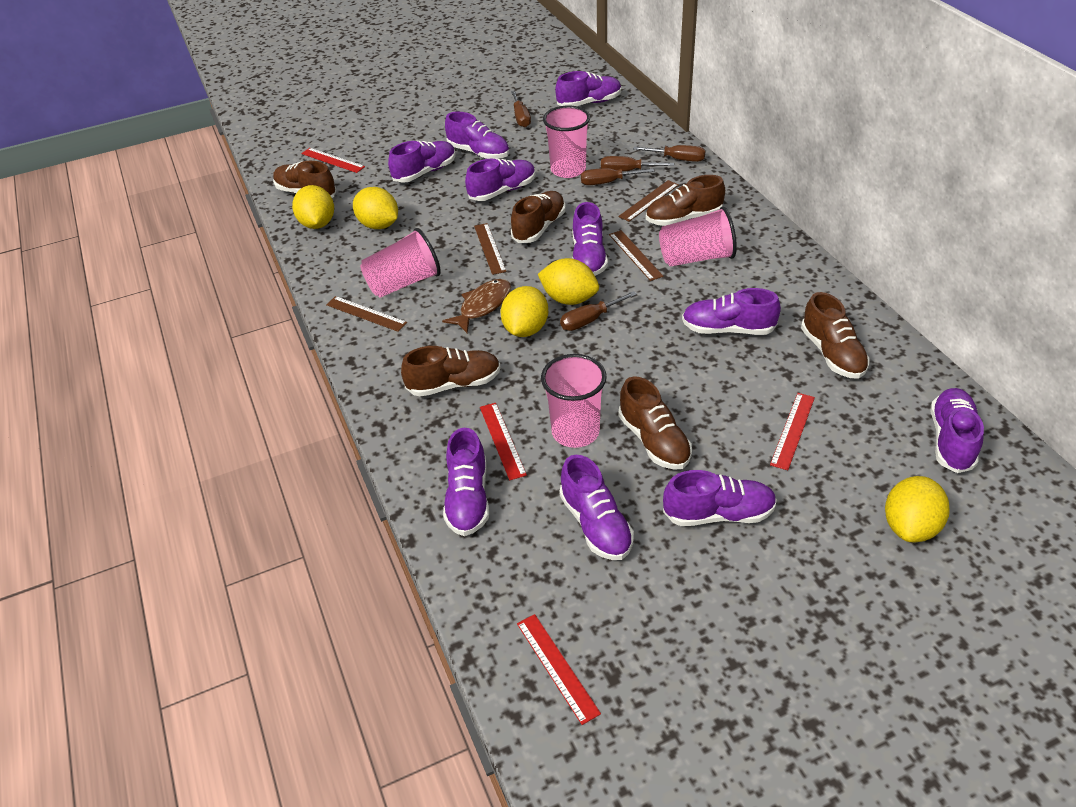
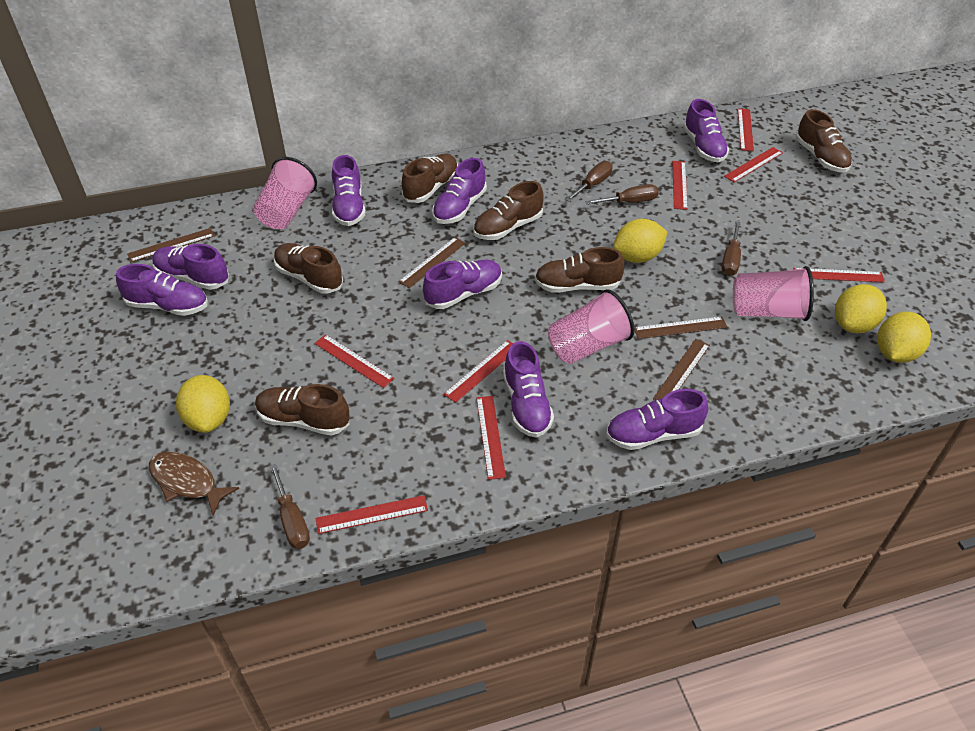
brown screwdriver: [511,91,531,127] [560,291,637,331] [581,168,654,185] [601,156,674,171] [633,145,706,162] = 5 -> [270,464,310,549] [565,161,613,202] [585,184,659,205] [722,221,741,276] = 4
pink cup: [360,228,441,298] [541,354,607,448] [543,106,590,178] [659,207,737,267] = 4 -> [253,157,317,229] [548,289,635,364] [733,266,814,321] = 3
purple shoe: [388,141,456,183] [443,428,489,536] [445,112,509,159] [465,158,536,201] [555,71,621,106] [559,455,634,560] [572,202,608,276] [663,470,777,526] [682,288,781,335] [931,388,984,473] = 10 -> [116,264,208,316] [152,244,229,290] [332,155,365,226] [423,260,502,309] [432,158,487,224] [503,341,554,438] [606,389,708,450] [683,99,729,162] = 8
red ruler: [301,148,365,173] [480,403,527,480] [517,614,601,725] [770,393,815,470] = 4 -> [314,334,394,388] [316,495,428,534] [444,340,513,403] [476,396,506,480] [672,161,688,210] [724,147,783,182] [738,108,754,151] [793,268,885,282] = 8
yellow lemon: [292,185,334,229] [353,187,398,229] [501,286,548,337] [538,258,599,305] [885,476,950,542] = 5 -> [176,375,230,433] [613,219,667,263] [835,284,887,333] [877,312,931,363] = 4

